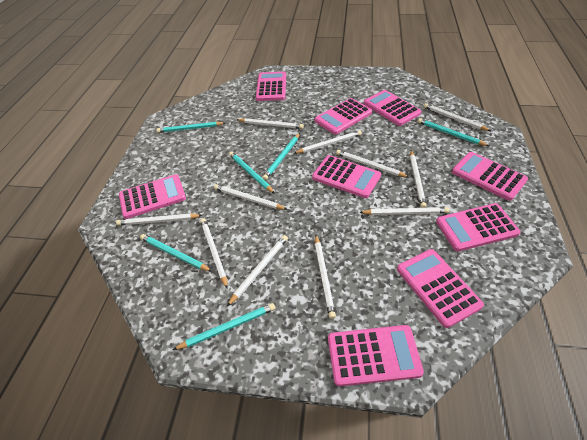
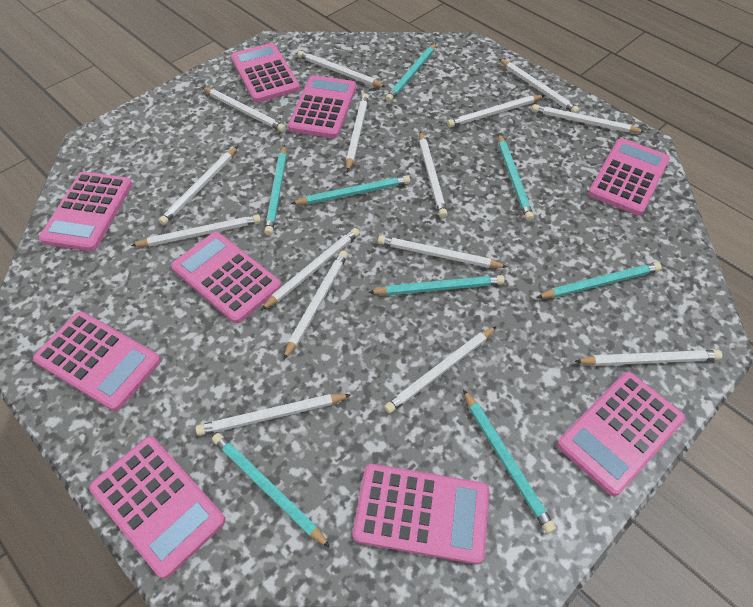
turquoise pencil: [140,234,212,272] [156,122,225,133] [173,303,276,350] [229,152,275,194] [262,133,300,180] [418,118,489,146] = 6 -> [212,433,330,548] [265,145,287,235] [291,175,410,204] [368,275,504,295] [385,43,436,102] [463,389,556,534] [498,134,534,221] [536,262,662,298] = 8
white pencil: [116,213,203,226] [200,218,228,288] [214,184,288,210] [227,235,288,306] [237,118,304,129] [294,130,362,154] [315,235,336,319] [336,150,409,177] [359,207,449,215] [410,151,427,208] [424,103,491,131] = 11 -> [131,214,261,247] [159,146,238,225] [196,394,351,436] [202,87,286,132] [261,228,360,310] [283,250,348,360] [297,51,386,87] [346,93,369,172] [378,236,507,268] [384,326,497,414] [419,132,447,218] [447,95,545,127] [499,59,579,113] [532,104,645,133] [574,350,722,366] = 15

